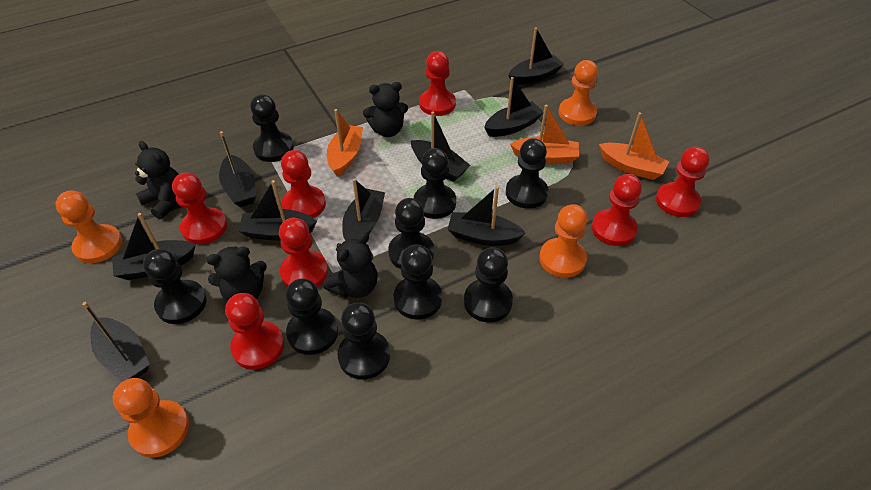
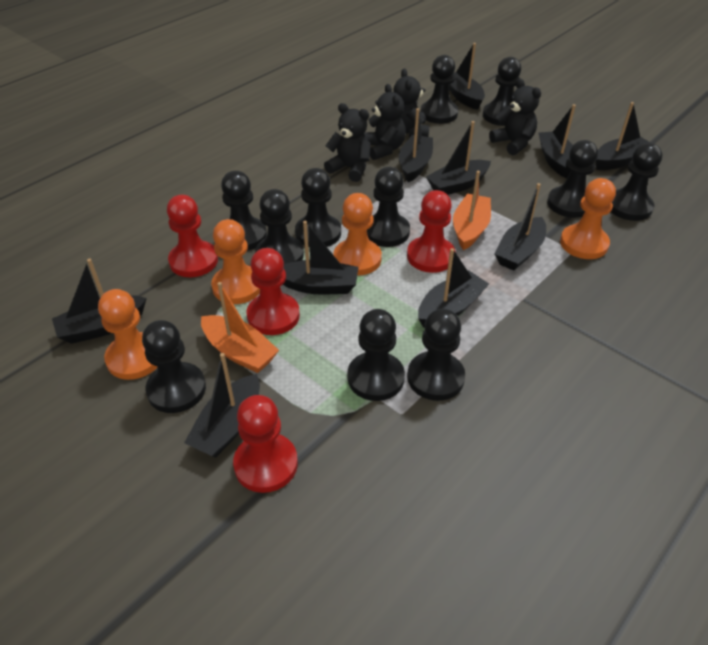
black boat: [82,302,150,382] [112,213,196,280] [219,131,256,207] [238,180,317,240] [342,178,385,241] [411,111,470,182] [448,186,526,246] [484,77,544,137] [508,27,564,85] = 9 -> [52,259,147,344] [184,353,260,458] [283,221,359,294] [399,108,433,182] [418,248,489,328] [426,121,491,195] [449,43,485,110] [494,183,546,271] [539,104,576,178] [596,102,650,170] = 10
black pawn: [143,249,207,324] [250,94,294,162] [286,279,338,355] [338,302,390,380] [388,198,434,269] [393,244,442,320] [414,148,456,219] [464,247,513,323] [506,138,549,209] = 9 -> [142,320,206,413] [221,171,267,251] [255,189,304,264] [295,168,341,247] [347,309,405,401] [367,167,410,247] [407,309,465,401] [421,55,458,124] [483,57,521,126] [547,140,598,218] [611,143,662,221] = 11
orange boat: [327,109,363,177] [510,105,579,164] [599,112,669,180] = 3 -> [201,282,279,373] [453,171,491,250] = 2
red pawn: [172,172,227,244] [225,293,284,370] [279,218,328,287] [281,150,326,218] [419,51,456,116] [592,174,642,246] [656,147,710,217] = 7 -> [167,195,218,277] [233,395,298,493] [247,248,300,335] [407,190,456,273] = 4

